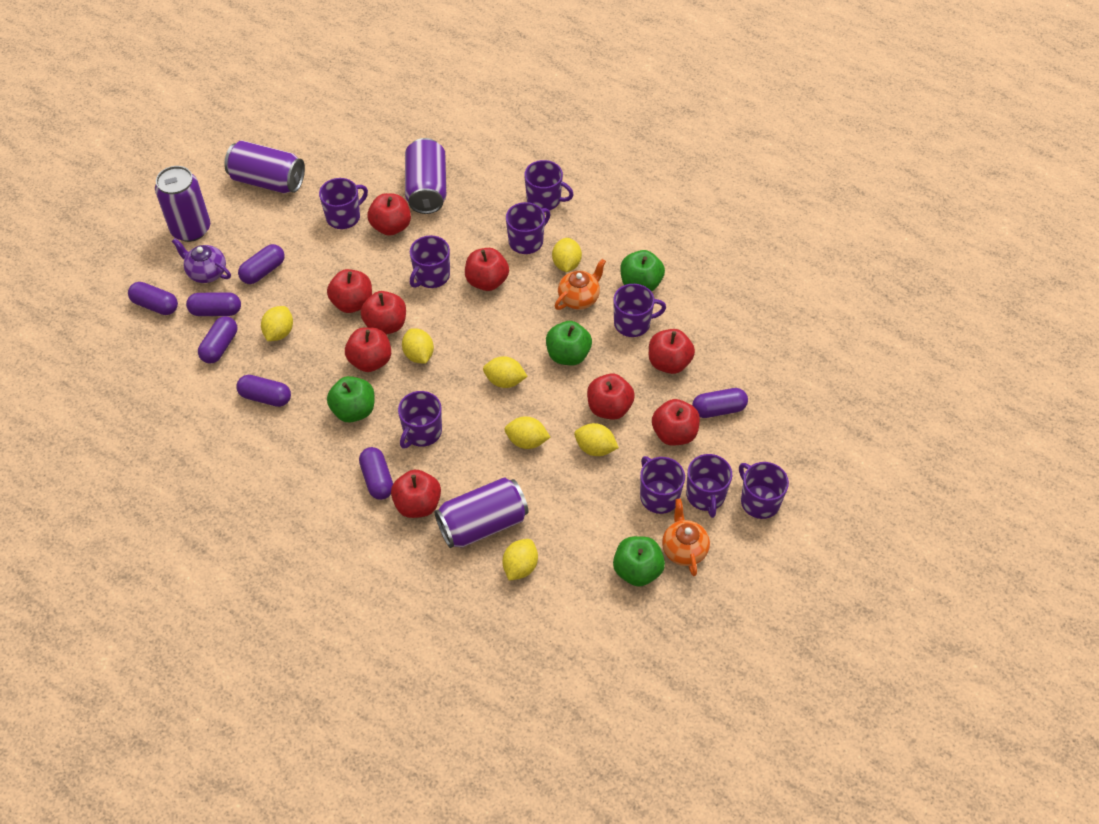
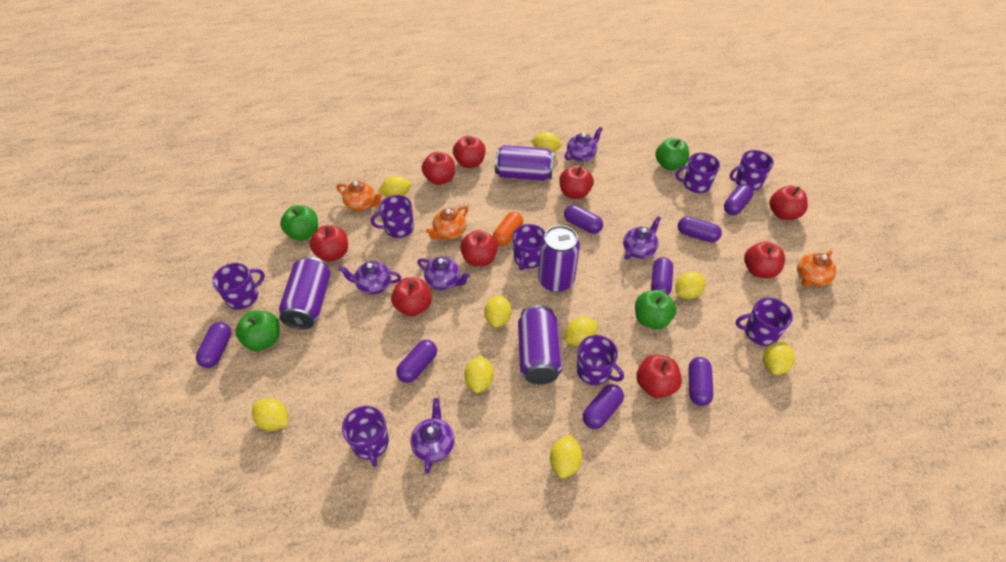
orange capsule: none = 0 -> [493,212,523,246] = 1
orange teapot: [555,259,606,310] [662,499,710,576] = 2 -> [337,181,382,211] [426,206,468,240] [797,250,837,286] = 3
purple capsule: [128,282,178,315] [186,292,241,316] [198,316,237,364] [236,375,291,407] [238,244,285,284] [359,447,393,500] [692,388,748,418] = 7 -> [196,322,231,368] [396,340,437,383] [564,205,603,234] [583,384,624,429] [651,257,673,295] [678,216,722,242] [688,357,713,406] [724,184,754,215] = 8
purple mug: [319,178,368,229] [398,391,442,448] [410,235,450,288] [506,202,551,254] [524,160,574,210] [613,284,666,337] [640,456,685,514] [686,454,732,518] [739,462,789,519] = 9 -> [212,263,265,310] [342,406,389,467] [371,195,414,238] [513,224,545,270] [577,335,624,385] [675,153,720,193] [730,150,774,190] [736,298,793,346] = 8
purple teapot: [172,238,231,283] = 1 -> [338,261,401,295] [410,398,455,474] [417,257,470,290] [565,127,603,162] [623,217,661,260] = 5
yellow lemon: [261,306,293,341] [402,328,434,364] [483,356,528,388] [502,539,538,581] [504,416,550,449] [552,238,582,272] [574,423,619,456] = 7 -> [252,398,288,431] [378,176,411,197] [464,355,494,393] [484,295,512,328] [531,132,562,152] [550,435,582,479] [565,317,597,346] [676,271,705,299] [763,342,795,375] = 9

